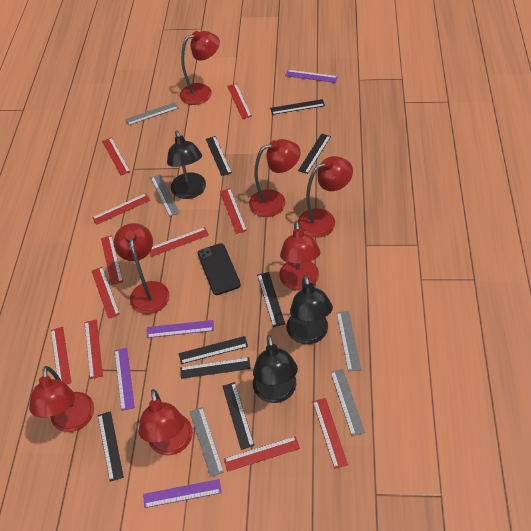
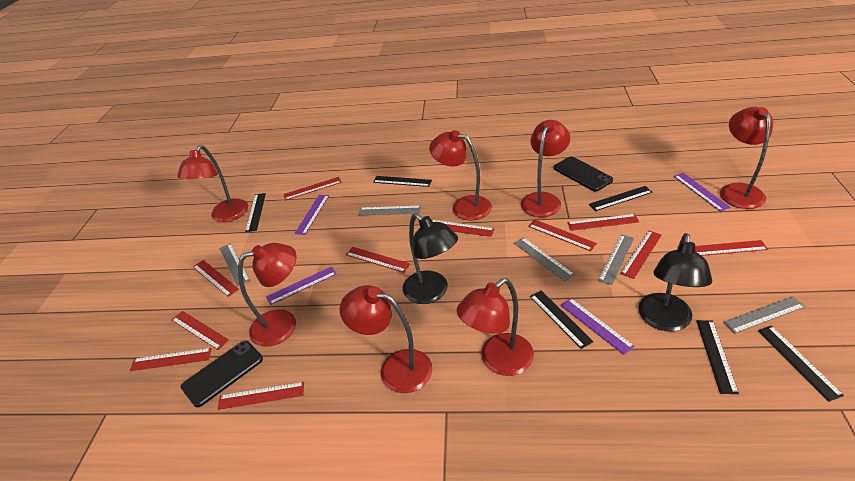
black lamp: [167,130,206,199] [253,335,298,403] [286,275,333,344] = 3 -> [403,213,458,304] [638,233,712,332] = 2
black phone: [198,243,241,295] = 1 -> [181,341,263,407] [554,157,613,192] = 2
black ruler: [98,411,124,482] [179,336,248,364] [180,357,251,379] [206,136,232,176] [223,382,254,450] [257,272,285,327] [270,99,325,115] [298,134,331,174] = 8 -> [245,193,266,232] [373,176,432,187] [530,290,594,349] [589,186,653,211] [697,320,739,394] [758,326,844,402] = 6

